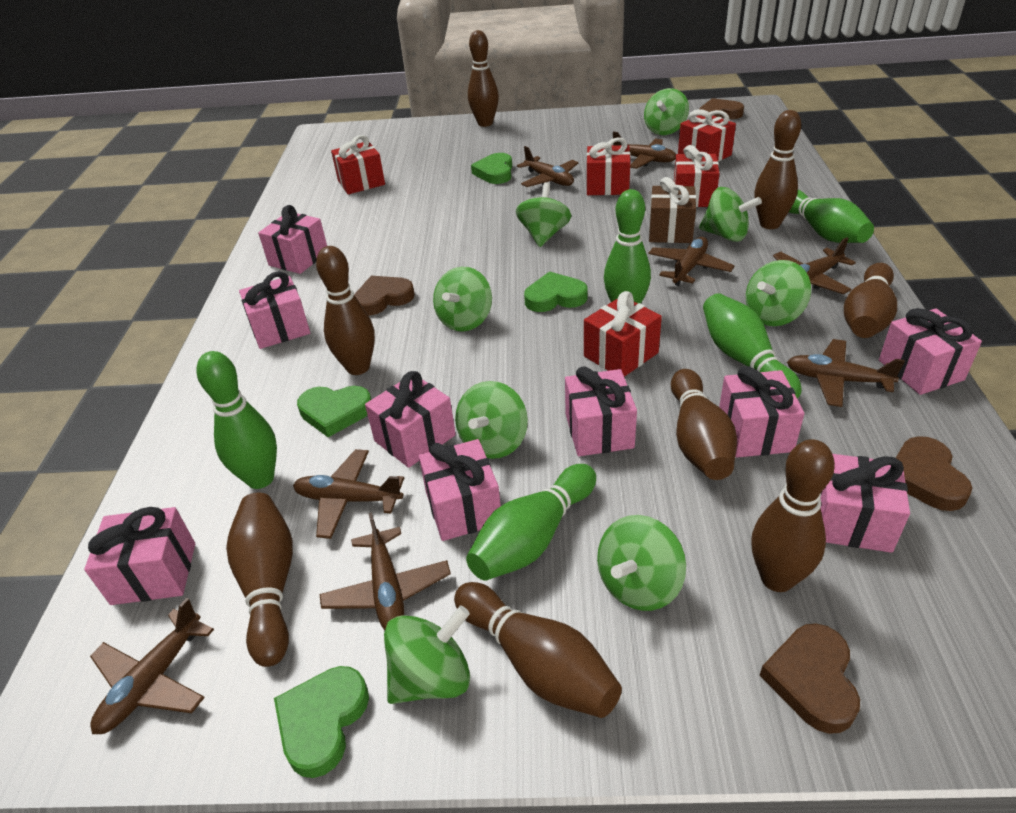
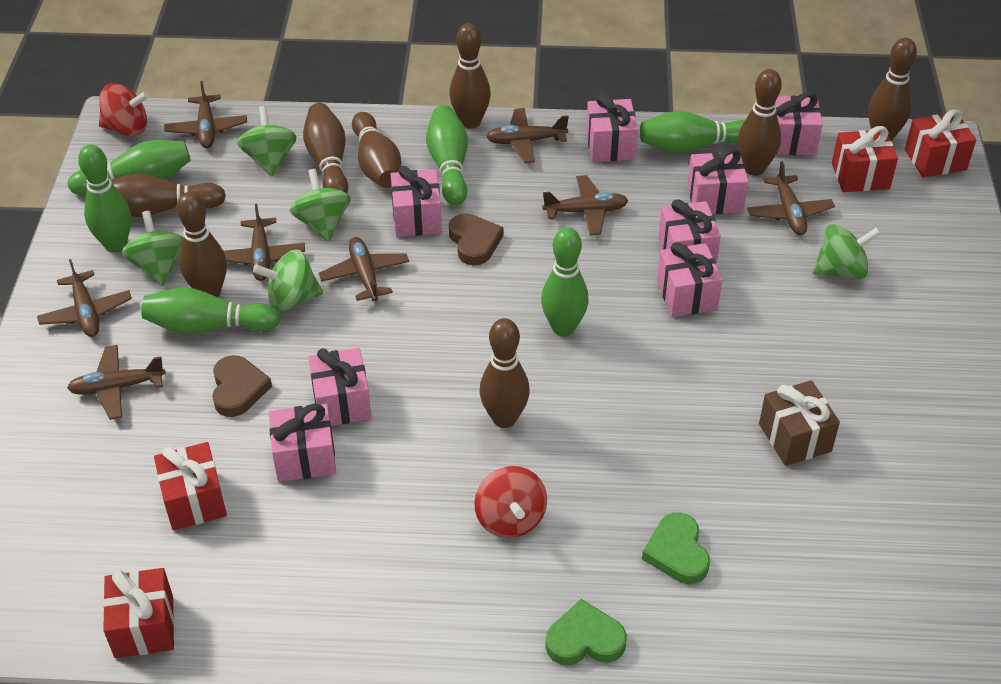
brown heart: [354,276,415,315] [700,98,744,119] [759,623,860,734] [896,436,972,511] = 4 -> [212,355,272,417] [449,213,504,265] = 2
green bowling pin: [196,351,277,489] [466,464,596,581] [604,189,651,304] [703,293,802,399] [789,190,874,243] = 5 -> [68,140,191,195] [78,145,131,252] [142,287,280,334] [426,105,468,206] [541,227,589,336] [640,111,745,153] = 6
green heart: [274,666,369,778] [297,386,371,437] [471,153,512,184] [524,271,588,312] = 4 -> [545,599,627,665] [642,512,710,584] = 2
green spinning top: [384,605,470,704] [433,267,492,332] [455,381,528,459] [516,182,571,247] [597,515,686,611] [644,88,689,135] [699,187,762,242] [746,260,811,326] = 8 -> [122,211,183,286] [237,106,297,177] [253,250,323,311] [290,169,350,242] [813,224,881,279] = 5
pink gift: [84,507,195,605] [239,271,310,349] [258,205,327,274] [365,371,456,468] [419,439,501,541] [565,367,637,456] [719,366,805,457] [820,454,910,553] [879,308,982,395] = 9 -> [269,404,336,482] [308,348,372,426] [391,166,442,237] [586,94,638,162] [657,242,723,317] [658,199,721,264] [687,148,748,214] [775,92,823,155] = 8
red gift: [331,135,385,194] [584,291,662,377] [586,137,631,195] [674,145,720,207] [678,109,736,162] = 5 -> [103,568,174,658] [154,442,227,530] [832,126,898,192] [905,109,976,178] = 4
red spinning top: none = 0 -> [99,84,149,136] [474,466,547,538] = 2

